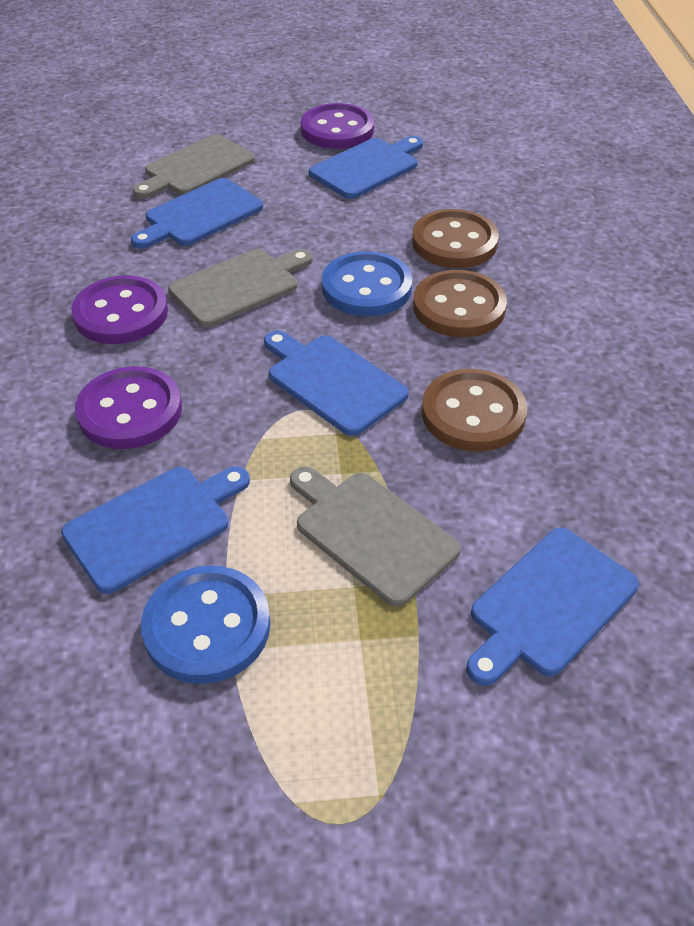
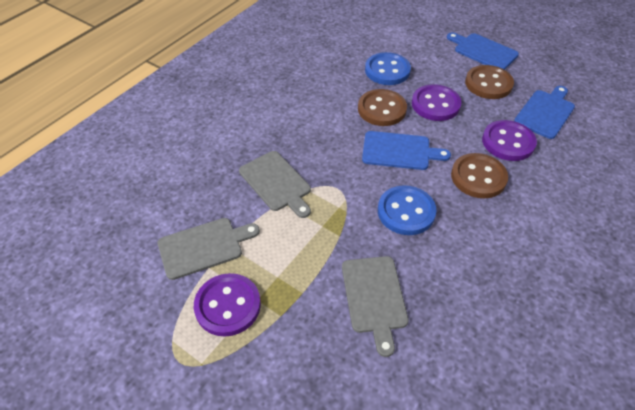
blue cutting board: [61,466,250,594] [131,178,263,249] [264,330,409,436] [309,136,423,199] [466,527,639,686] = 5 -> [362,131,451,170] [447,32,519,70] [514,86,575,139] = 3

